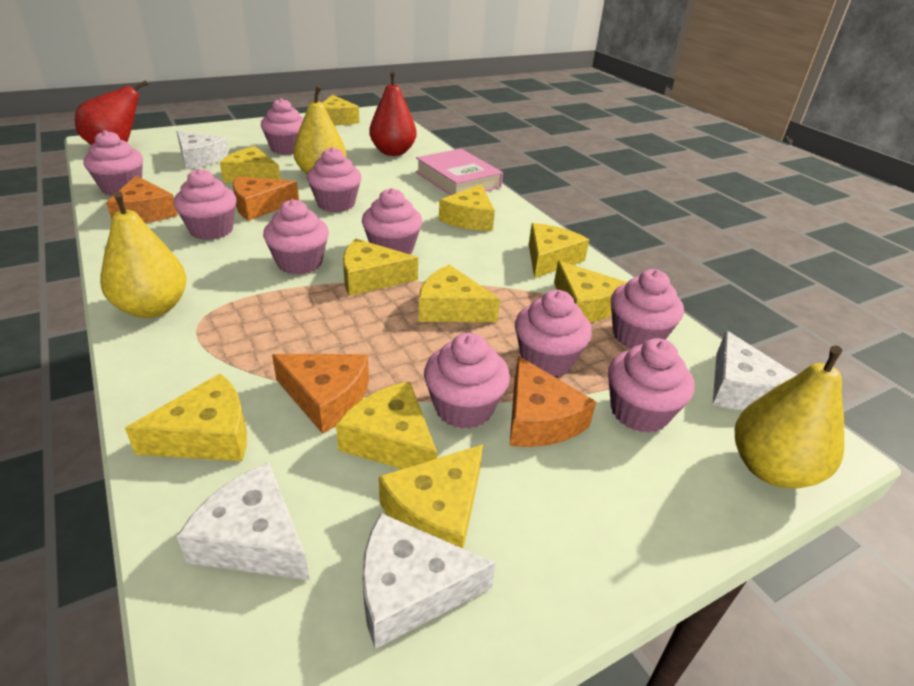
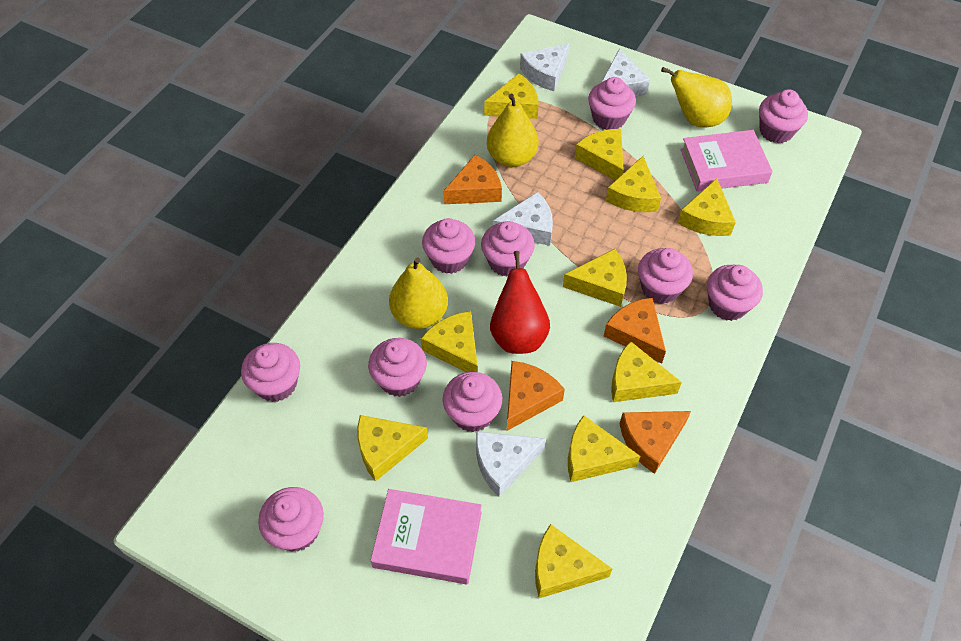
pink book: [416,149,503,195] = 1 -> [371,489,482,584] [680,130,773,192] = 2
red pear: [75,80,148,145] [370,71,417,156] = 2 -> [490,251,550,354] = 1

